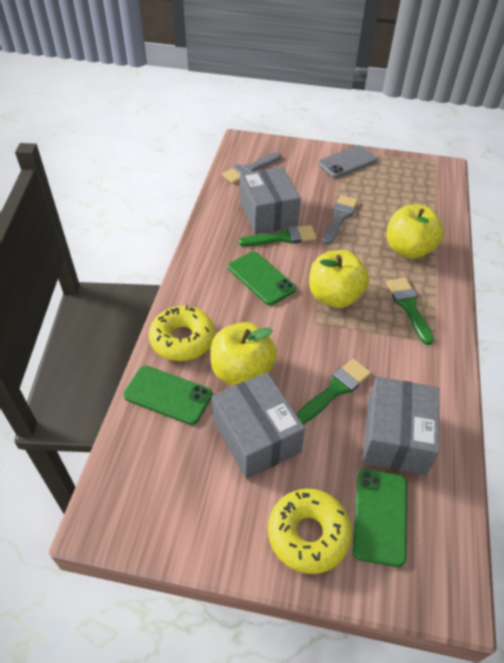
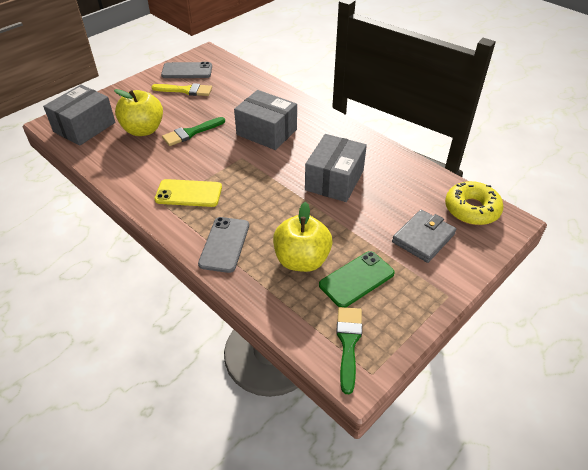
green brush: [239,225,317,246] [296,359,371,424] [386,278,434,345] = 3 -> [162,117,225,146] [336,307,362,394] = 2
green phone: [123,366,212,425] [228,251,296,305] [353,469,407,567] = 3 -> [319,251,395,307] = 1
grey brush: [222,152,281,184] [323,195,358,245] = 2 -> none = 0
grey phone: [318,145,377,178] = 1 -> [161,62,212,78] [198,217,249,273] = 2
grey wallet: none = 0 -> [392,210,456,263] = 1
yellow apple: [210,322,277,385] [309,250,369,308] [387,205,444,259] = 3 -> [114,89,163,136] [273,202,333,272] = 2
yellow brush: none = 0 -> [151,83,212,96] = 1
yellow donut: [149,305,215,361] [268,489,352,574] = 2 -> [445,181,504,225] = 1
yellow phone: none = 0 -> [155,179,222,207] = 1

